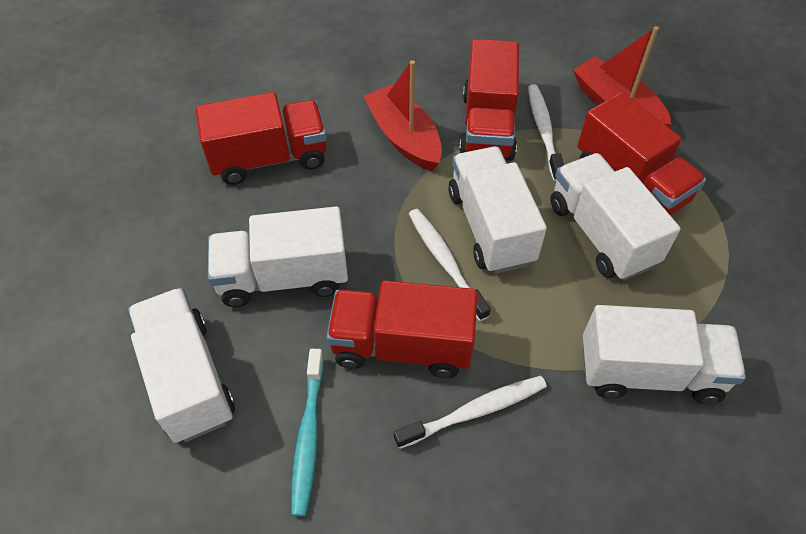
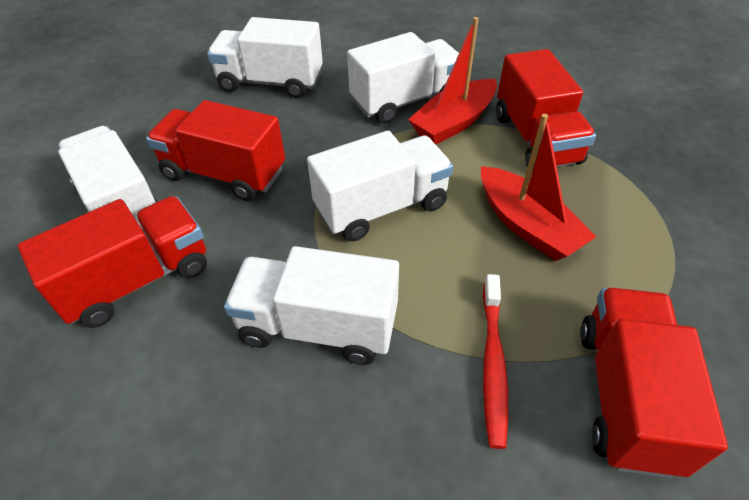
red toothbrush: none = 0 -> [483,274,508,449] = 1
turquoise toothbrush: [291,349,324,516] = 1 -> none = 0
white toothbrush: [394,376,547,449] [409,209,491,321] [528,84,564,181] = 3 -> none = 0

